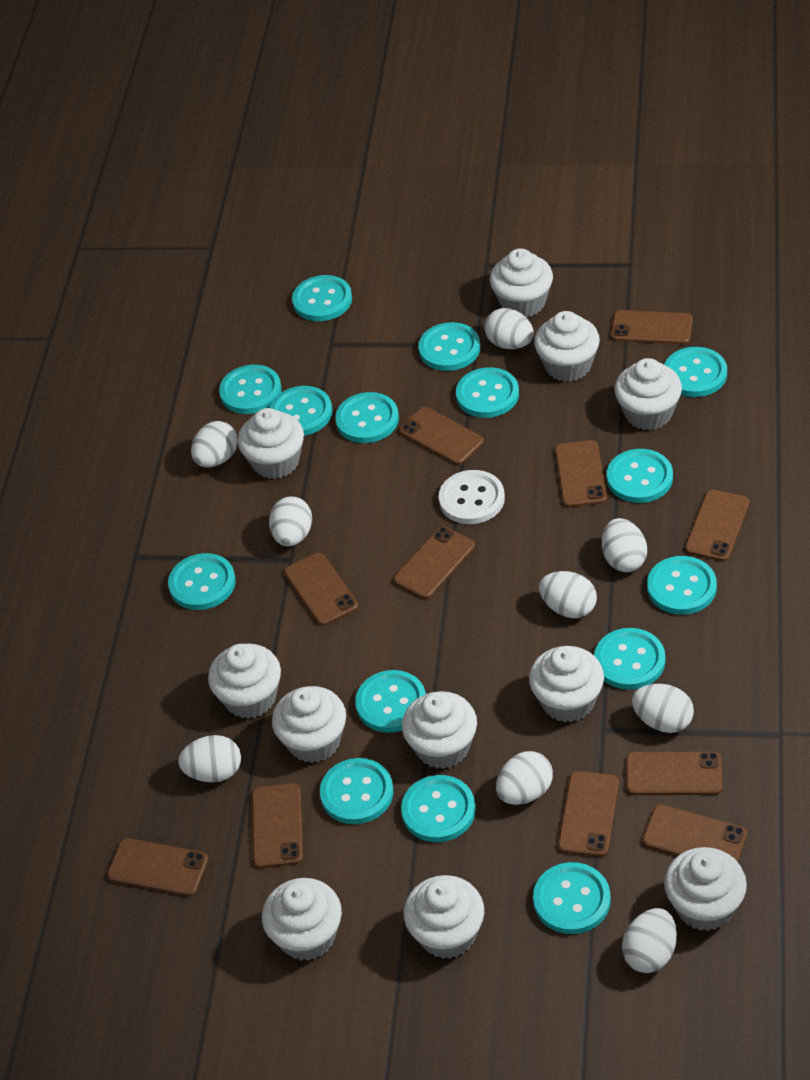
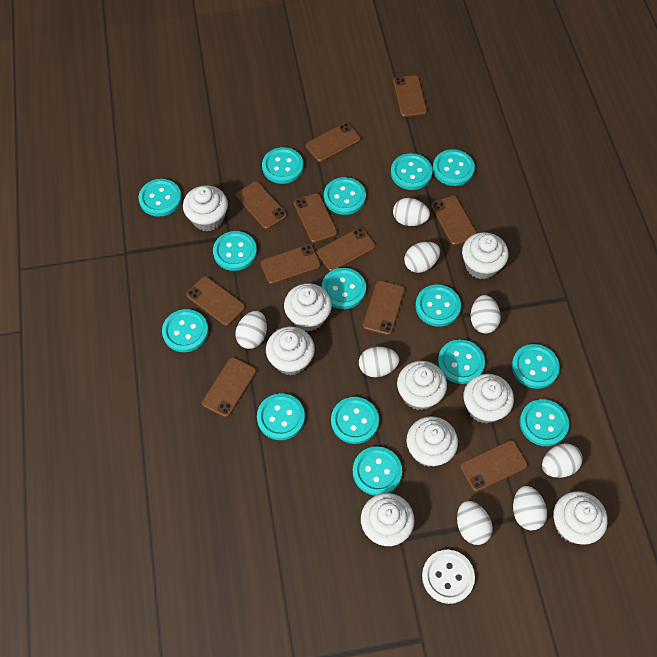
white cupcake: [208,644,281,719] [238,408,304,479] [262,878,342,961] [272,686,346,763] [402,691,477,769] [404,875,484,959] [490,248,553,318] [529,646,604,723] [534,311,600,382] [614,358,682,430] [664,847,747,931] = 11 -> [183,185,228,231] [266,327,315,376] [284,283,332,332] [361,493,415,546] [397,361,447,410] [406,416,458,467] [462,232,509,279] [463,374,514,424] [553,491,608,545] = 9
white egg: [178,735,241,782] [191,421,238,467] [269,496,312,546] [484,308,534,349] [496,751,553,805] [539,571,597,618] [602,518,647,572] [622,908,677,973] [632,684,694,733] = 9 -> [235,311,267,349] [359,347,399,377] [393,198,430,226] [404,242,440,273] [457,501,493,545] [470,295,501,334] [513,486,547,531] [542,443,583,478] = 8

